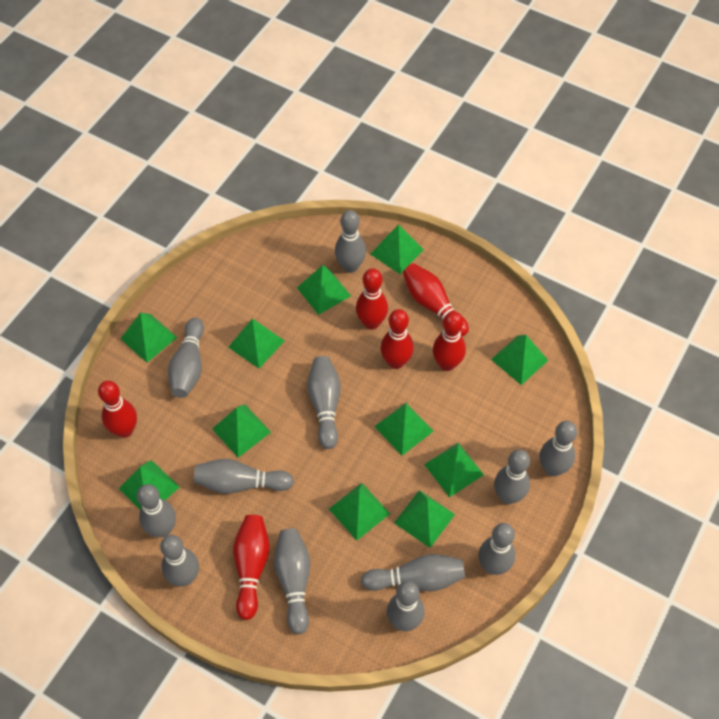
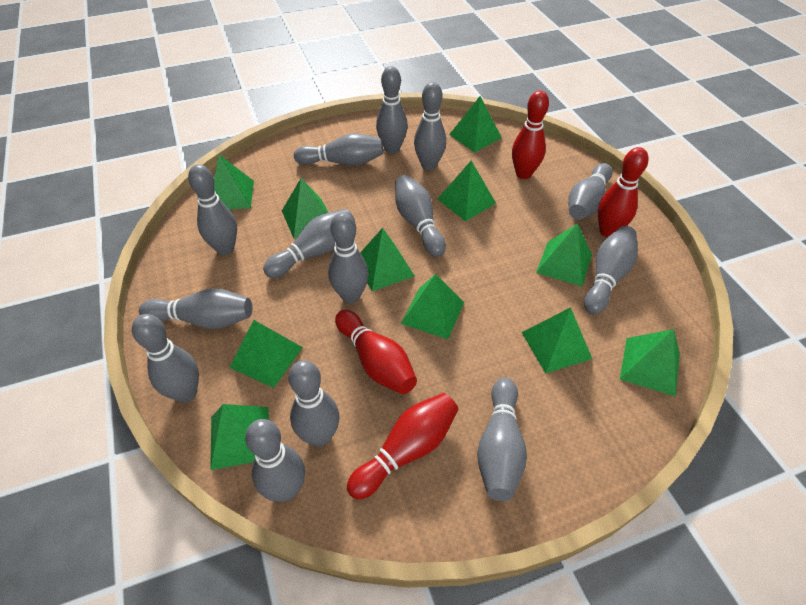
grey bowling pin: [137,484,176,537] [160,535,199,586] [168,318,204,398] [194,459,294,494] [274,528,310,634] [307,356,340,449] [335,210,366,273] [361,554,465,591] [387,581,424,631] [478,523,515,575] [494,449,530,504] [540,421,577,476] = 12 -> [132,314,199,403] [139,288,252,329] [188,164,237,255] [245,419,305,502] [263,209,355,278] [288,360,339,447] [294,133,383,166] [328,212,369,303] [376,66,408,154] [395,175,446,257] [414,82,446,170] [477,377,527,501] [568,163,613,220] [584,226,638,315] = 14
red bowling pin: [98,380,137,438] [233,515,270,620] [356,268,388,330] [381,309,414,369] [403,263,469,336] [433,311,466,371] = 6 -> [335,310,417,394] [347,393,458,500] [512,91,549,179] [598,147,648,237] = 4

